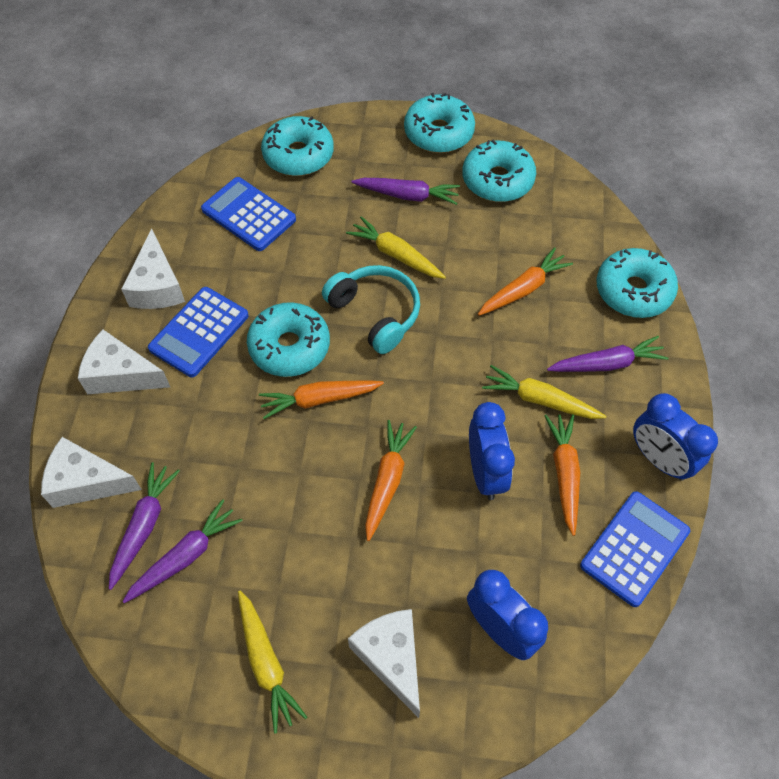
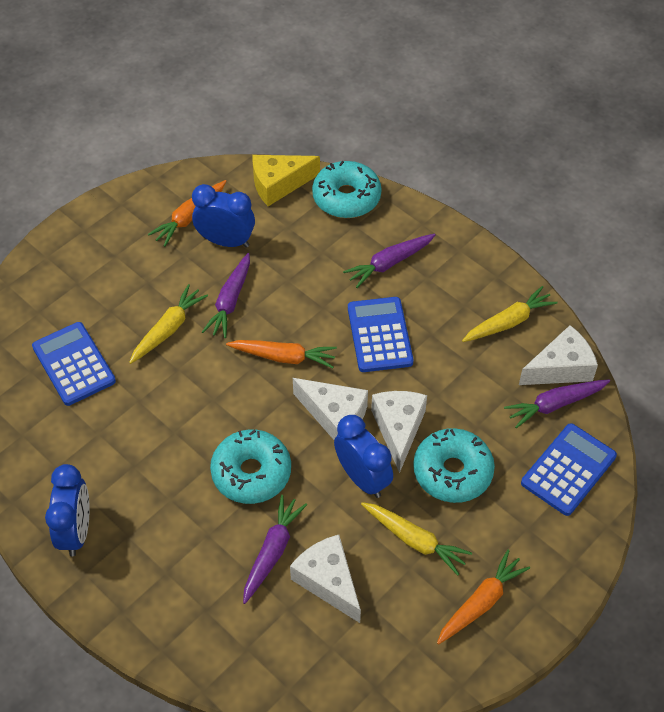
orange carrot: [259,380,384,419] [365,420,417,541] [478,247,573,316] [545,414,580,536] = 4 -> [148,180,226,247] [226,340,337,368] [437,550,530,645] = 3
turquoise donut: [247,302,330,377] [261,116,334,176] [404,93,475,153] [462,140,536,202] [597,248,678,318] = 5 -> [210,429,291,504] [312,161,382,218] [413,428,495,503] = 3
turquoise headphones: [322,265,420,354] = 1 -> none = 0
yellow cheese: none = 0 -> [253,155,320,206] = 1

